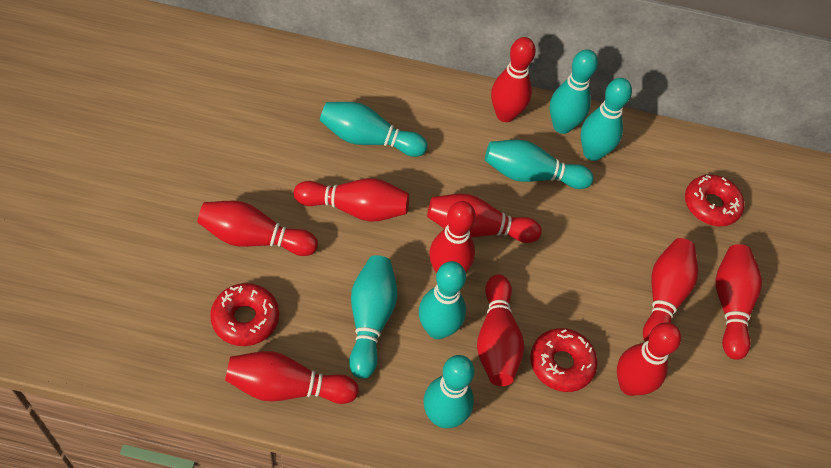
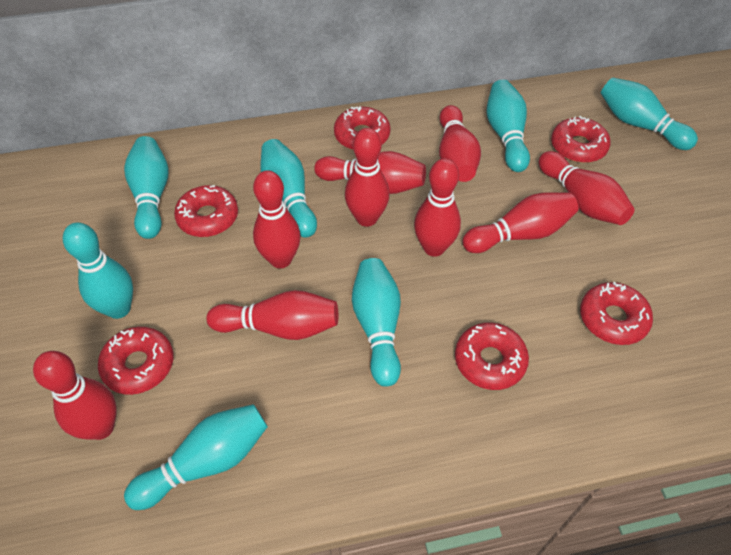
red bowling pin: [198,201,318,256] [225,351,359,404] [294,178,409,222] [427,194,542,243] [429,201,476,273] [477,274,524,386] [491,37,536,122] [617,323,681,396] [643,238,698,342] [715,244,762,360] = 10 -> [33,351,117,440] [207,290,338,340] [253,170,301,268] [314,151,426,194] [345,128,390,227] [414,158,461,257] [439,105,481,182] [462,192,578,253] [539,151,635,225] = 9
red donut: [210,283,279,346] [530,328,598,392] [685,175,744,226] = 3 -> [98,327,174,395] [174,185,238,237] [334,106,391,150] [455,323,529,390] [551,116,610,163] [580,282,653,345] = 6

